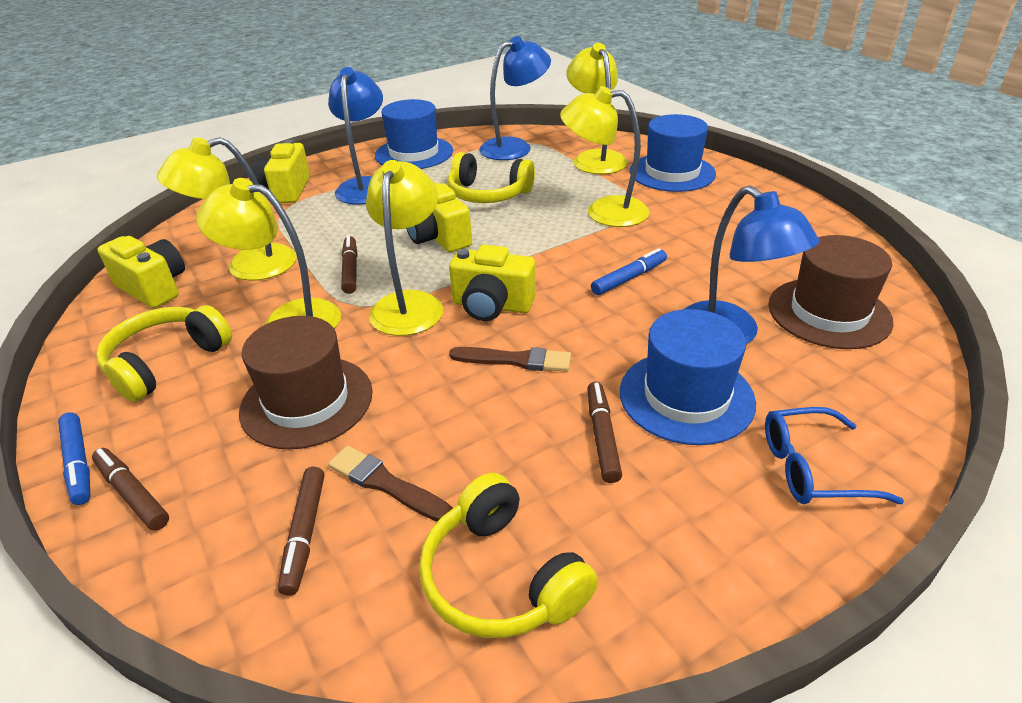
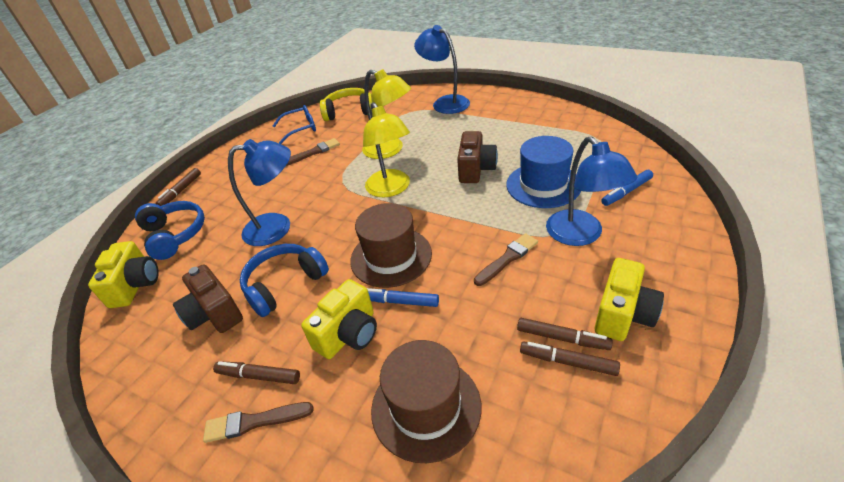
blue hat: [375,99,453,169] [620,309,756,445] [630,114,716,192] = 3 -> [506,136,581,208] = 1
blue headphones: none = 0 -> [135,201,205,260] [240,244,329,317] = 2
brown brush: [328,446,453,522] [449,347,571,372] = 2 -> [203,402,314,443] [286,138,340,166] [474,233,538,286] = 3
brown camera: none = 0 -> [173,264,243,333] [457,131,498,183] = 2
yellow camera: [98,236,185,308] [252,140,310,203] [406,182,472,252] [449,245,536,321] = 4 -> [88,241,159,308] [301,279,377,359] [595,258,664,341] = 3
yellow headphones: [96,305,232,402] [419,473,598,638] [448,152,535,203] = 3 -> [320,88,372,121] = 1
yellow lamp: [157,137,297,281] [196,178,341,329] [366,160,443,336] [560,86,649,227] [566,43,628,174] = 5 -> [362,69,411,159] [363,102,410,197] = 2

